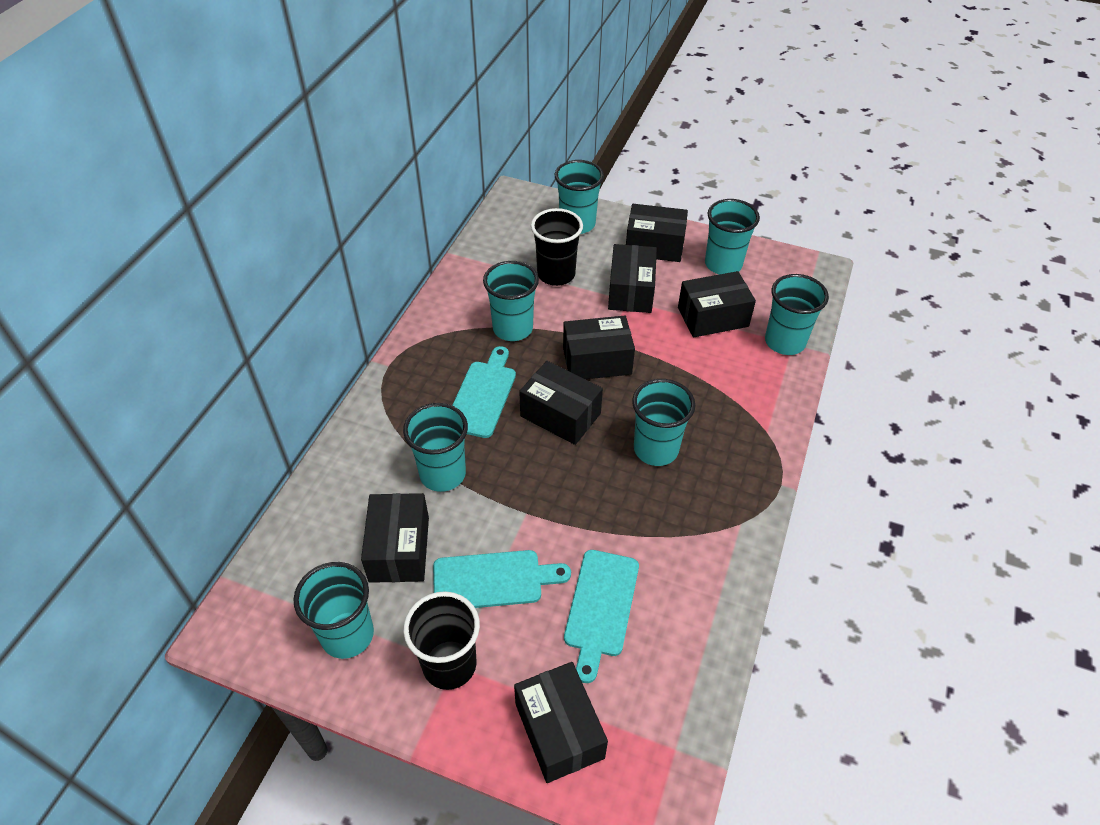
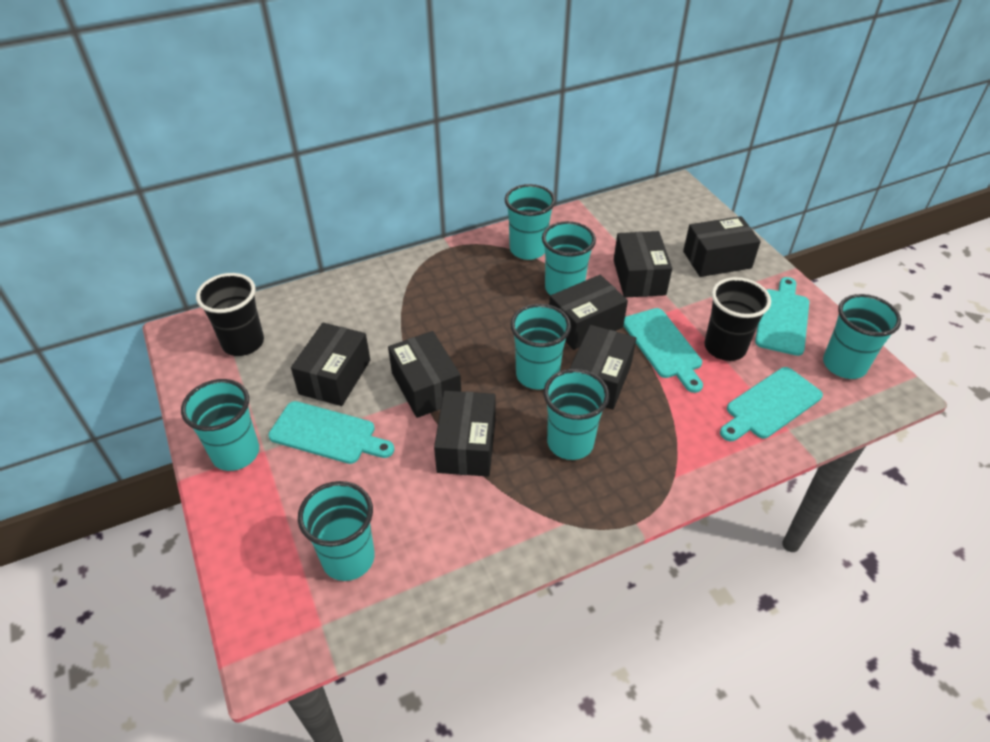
turquoise cutting board: [433,550,571,608] [452,346,516,438] [564,550,639,683] = 3 -> [268,401,394,464] [624,308,703,393] [720,367,823,441] [755,277,809,356] = 4

